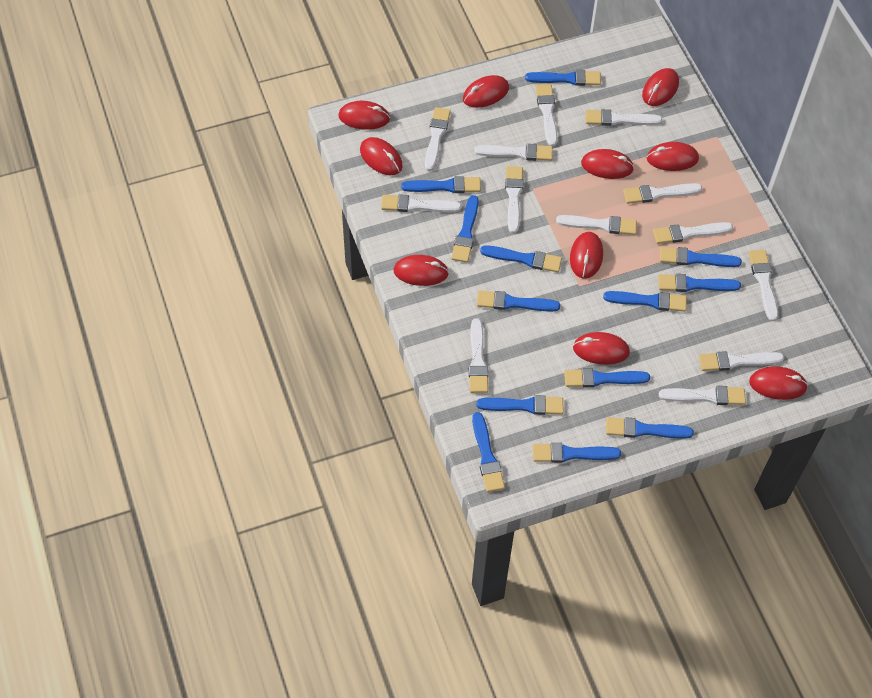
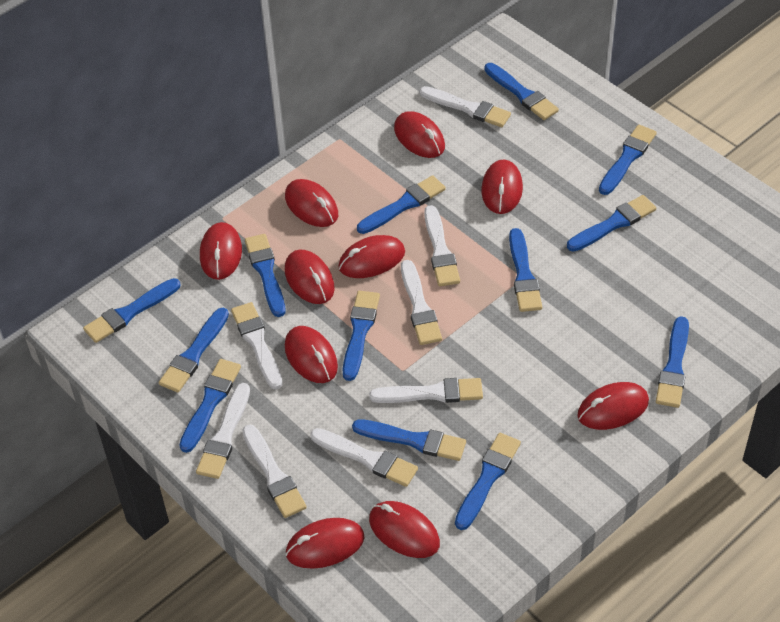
white brush: [381,194,462,212] [425,107,451,171] [469,318,488,393] [474,144,553,161] [505,166,523,233] [536,84,557,146] [556,215,637,235] [585,109,662,126] [623,183,702,204] [653,222,733,244] [659,386,746,405] [699,351,784,371] [749,250,778,321] = 13 -> [196,383,250,479] [231,302,283,389] [242,425,307,518] [310,428,418,487] [369,378,483,403] [401,260,442,345] [419,86,511,127] [424,205,460,286] = 8

